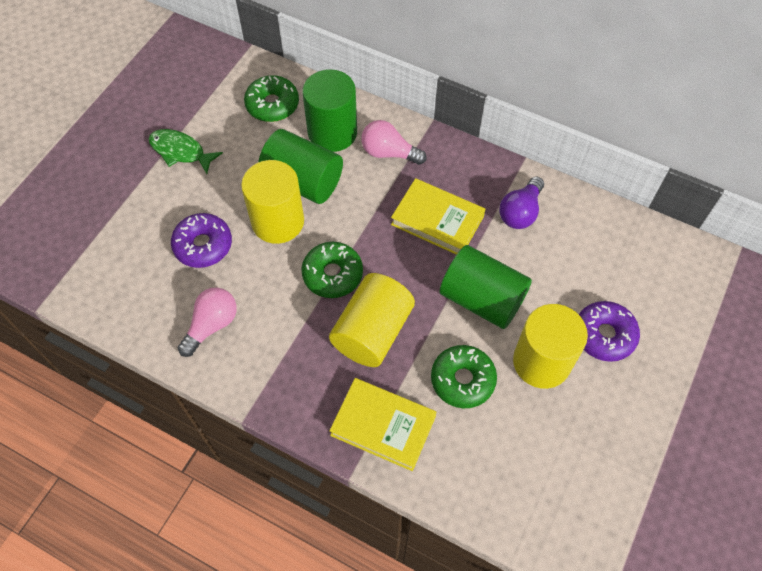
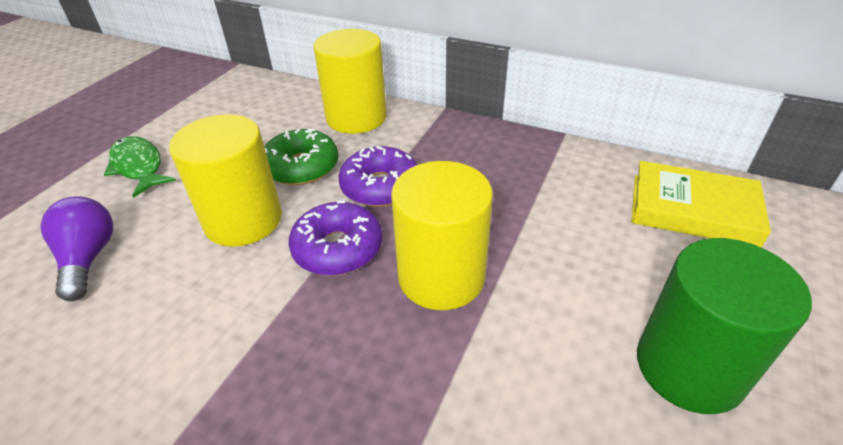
green cylinder: [259,129,343,204] [302,69,357,152] [440,245,532,329] = 3 -> [637,238,812,414] = 1
green donut: [244,75,299,122] [301,242,363,298] [431,345,497,408] = 3 -> [264,128,339,185] = 1
pink light bulb: [178,287,237,357] [361,120,426,165] = 2 -> none = 0
yellow book: [329,378,437,471] [391,178,485,255] = 2 -> [632,161,771,248] = 1

